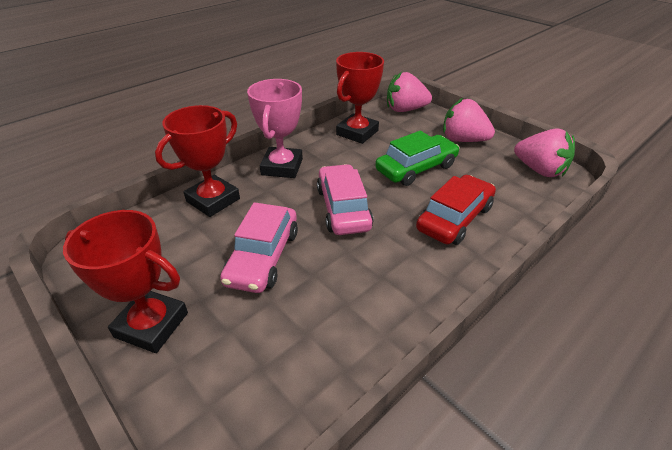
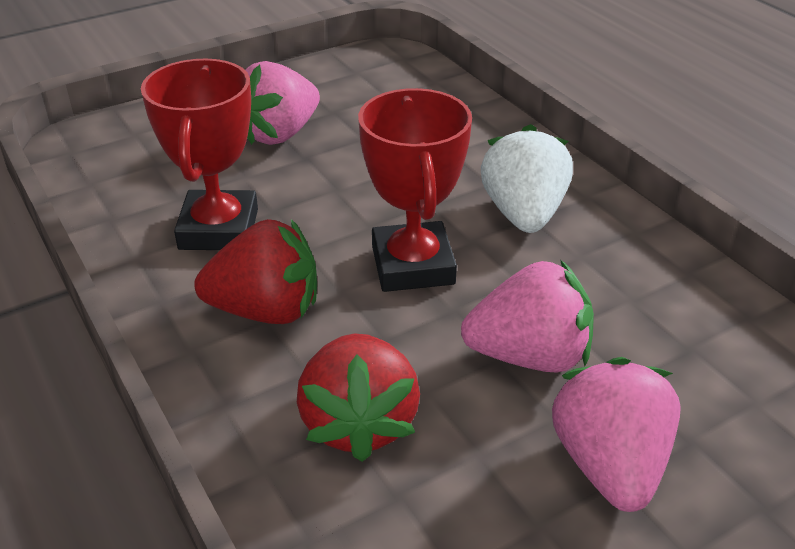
green car: [375,131,460,186] = 1 -> none = 0
pink car: [220,202,298,293] [317,164,373,235] = 2 -> none = 0
pink trophy: [247,79,303,178] = 1 -> none = 0
red car: [416,175,496,245] = 1 -> none = 0
red strawberry: none = 0 -> [194,219,317,324] [297,333,420,462] = 2
red trophy: [63,210,188,353] [155,105,240,217] [336,52,384,144] = 3 -> [141,58,258,250] [358,88,472,292] = 2
white strawberry: none = 0 -> [481,124,573,233] = 1

